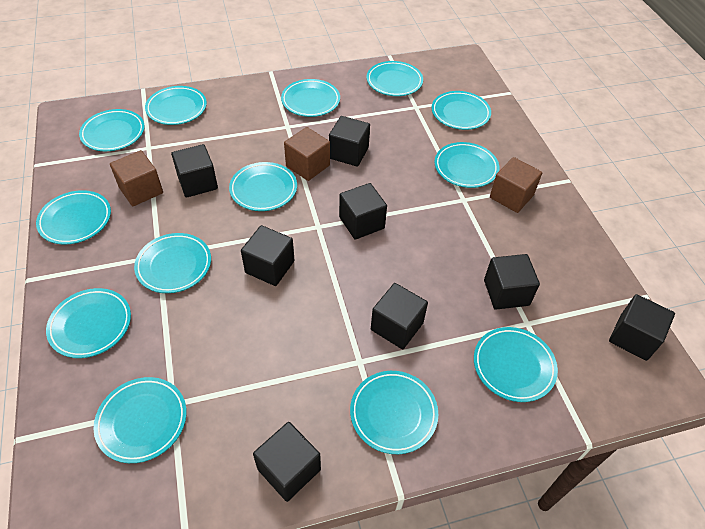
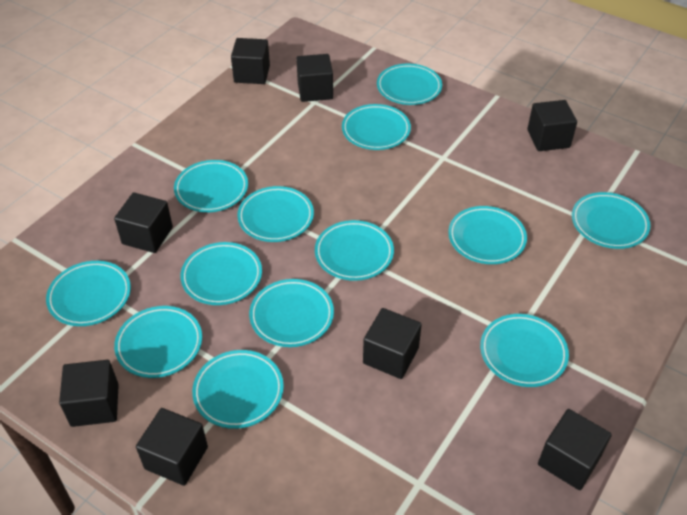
brown cube: [110,150,163,206] [284,127,330,181] [490,157,542,213] = 3 -> none = 0

